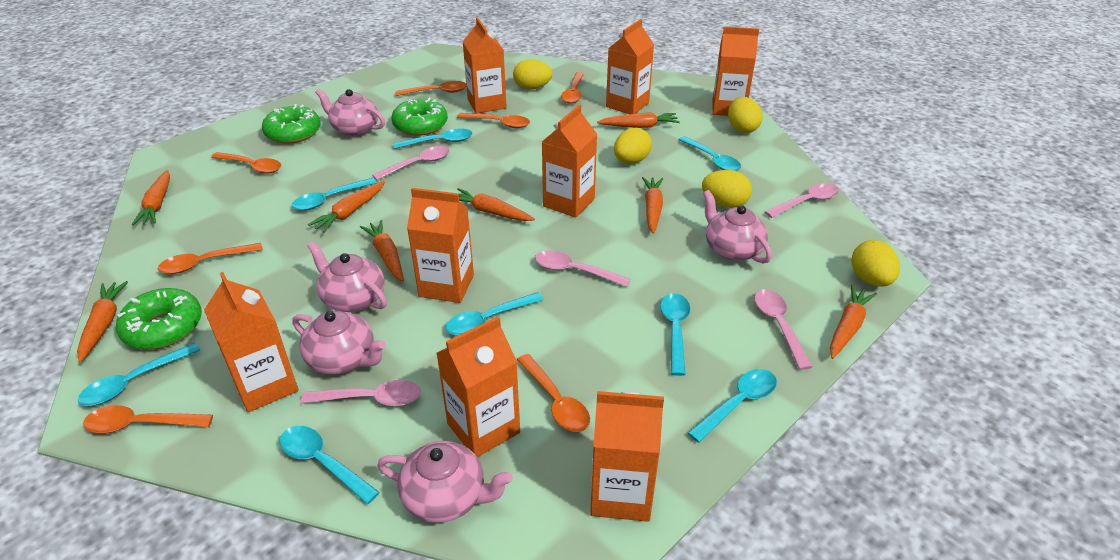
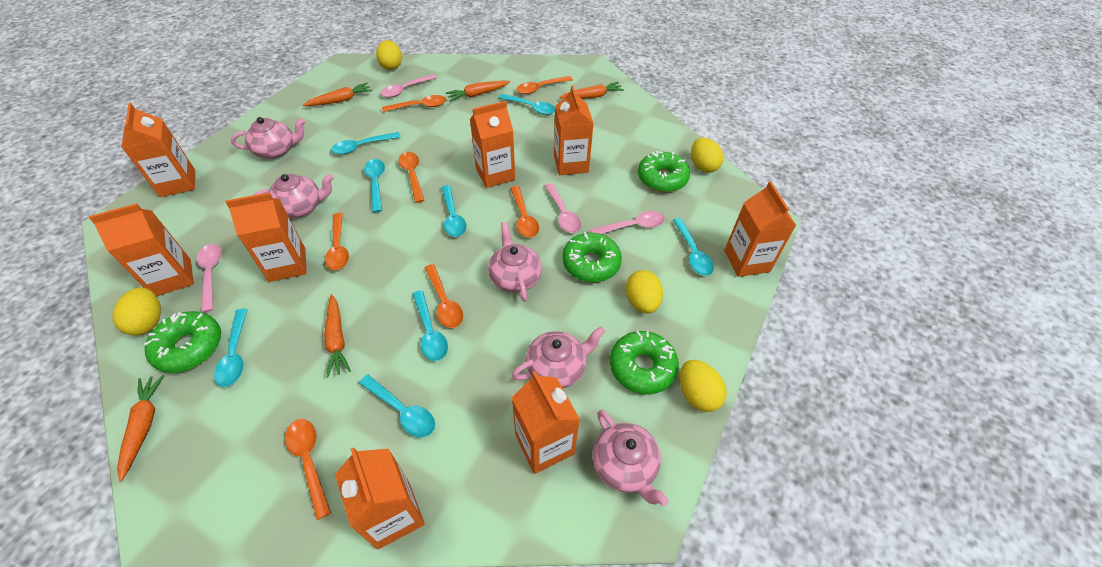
green donut: [116,288,202,349] [262,104,321,144] [391,97,448,136] = 3 -> [144,311,221,373] [562,232,622,282] [610,331,679,395] [638,151,690,192] = 4
orange carrot: [77,281,128,362] [132,170,170,225] [308,181,385,233] [360,220,404,281] [457,188,535,221] [597,112,680,128] [642,177,663,234] [830,285,877,359] = 8 -> [117,375,165,482] [303,83,372,106] [324,294,351,378] [446,81,510,101] [560,82,624,99] = 5
pink spoon: [301,380,421,406] [372,146,450,180] [535,250,630,287] [755,289,812,370] [765,183,839,218] = 5 -> [197,244,222,312] [381,74,437,98] [544,183,581,233] [590,211,665,234] = 4

